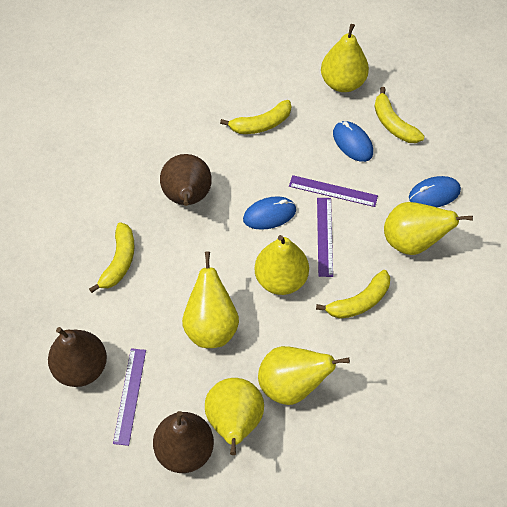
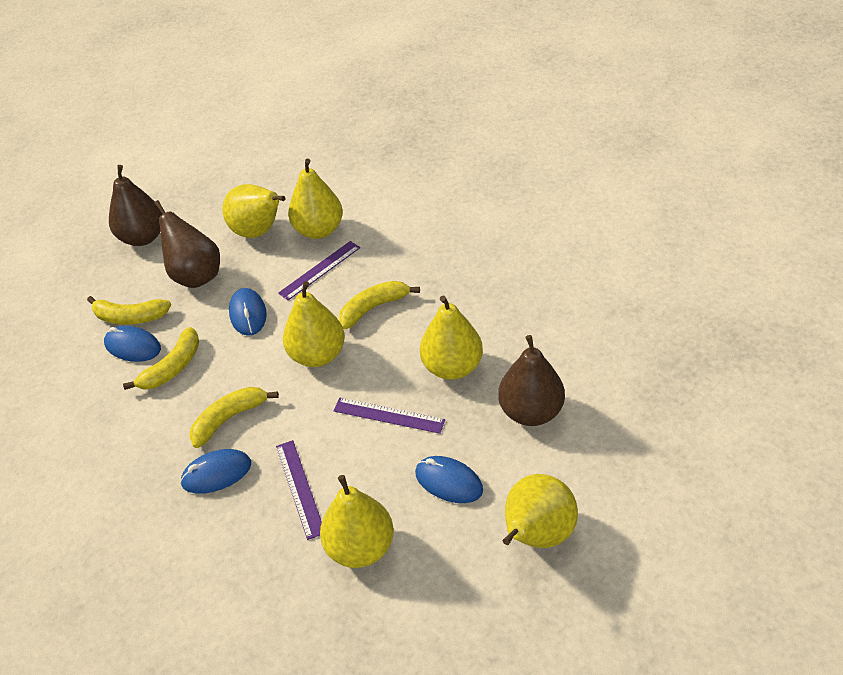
blue mouse: [243,196,296,230] [333,121,373,162] [409,176,461,207] = 3 -> [104,326,161,362] [180,449,251,493] [229,288,267,336] [415,456,483,503] = 4

